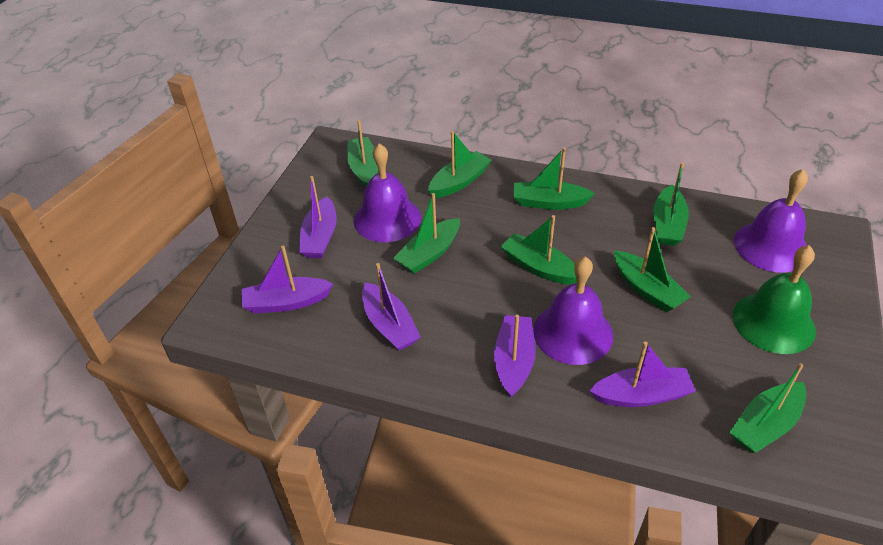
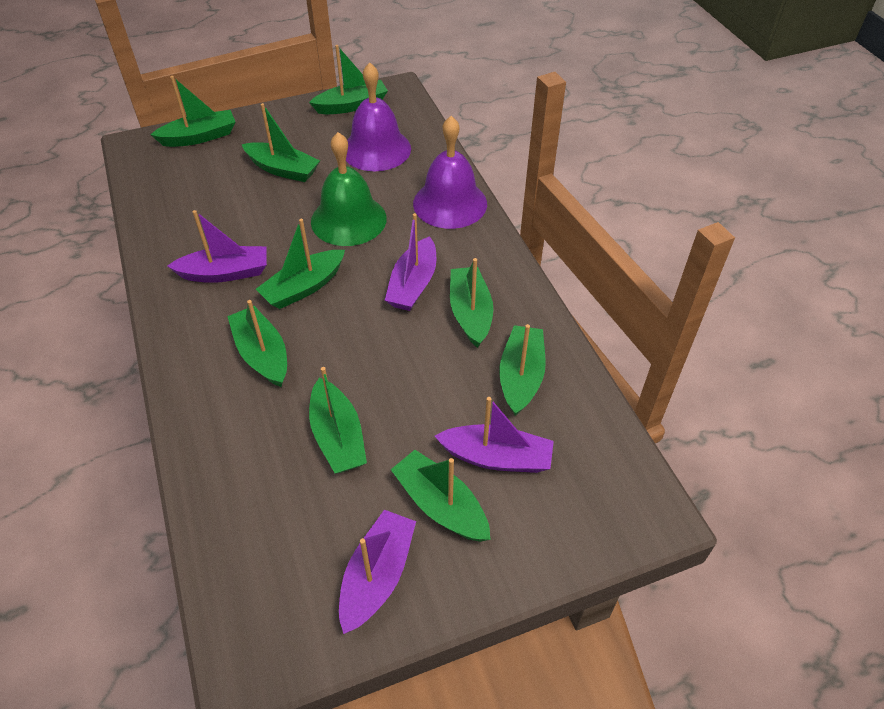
green boat: [347,120,378,188] [393,193,460,274] [428,131,491,198] [500,215,577,284] [513,147,595,210] [614,227,691,312] [653,162,689,246] [729,363,807,453] = 8 -> [150,76,235,147] [227,300,287,387] [242,103,320,182] [256,219,345,309] [309,45,388,114] [309,367,367,473] [391,450,491,542] [450,258,493,348] [499,324,546,416] = 9
purple bell: [354,143,421,242] [533,256,613,365] [734,169,808,272] = 3 -> [346,62,411,171] [413,116,487,229] = 2
purple boat: [242,246,333,313] [299,176,337,258] [362,263,421,351] [494,314,535,397] [590,341,696,407] = 5 -> [168,210,267,283] [339,510,416,634] [385,213,436,311] [435,397,554,473] = 4

